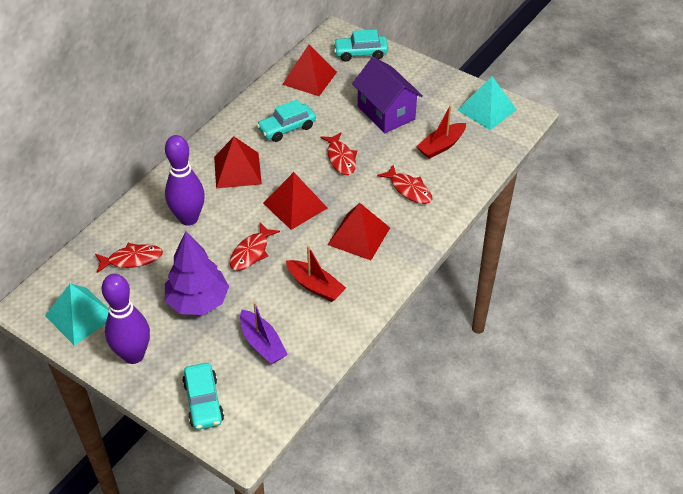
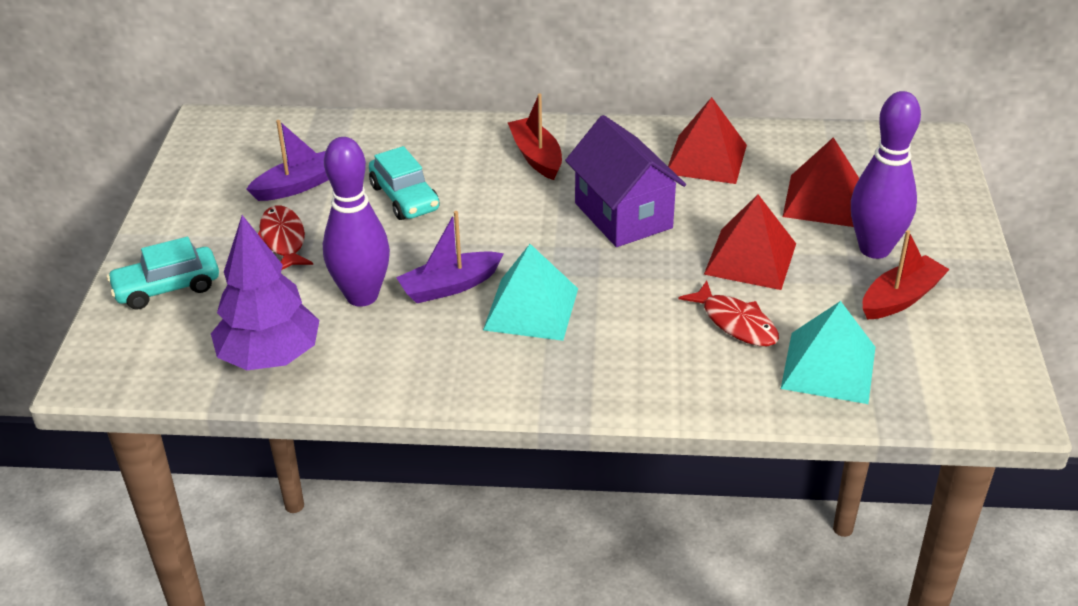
purple boat: [240,302,288,364] = 1 -> [246,120,329,201] [396,211,504,303] = 2
red fish: [95,243,163,273] [229,223,280,271] [320,132,357,175] [377,165,432,204] = 4 -> [258,205,313,270] [679,281,779,346] = 2
red pyramid: [214,137,262,188] [263,172,327,230] [282,45,337,96] [328,203,390,260] = 4 -> [668,97,747,184] [704,194,796,290] [783,137,859,227] = 3
turquoise car: [182,363,224,430] [257,99,316,142] [333,29,388,62] = 3 -> [107,237,219,310] [369,146,439,220] = 2

